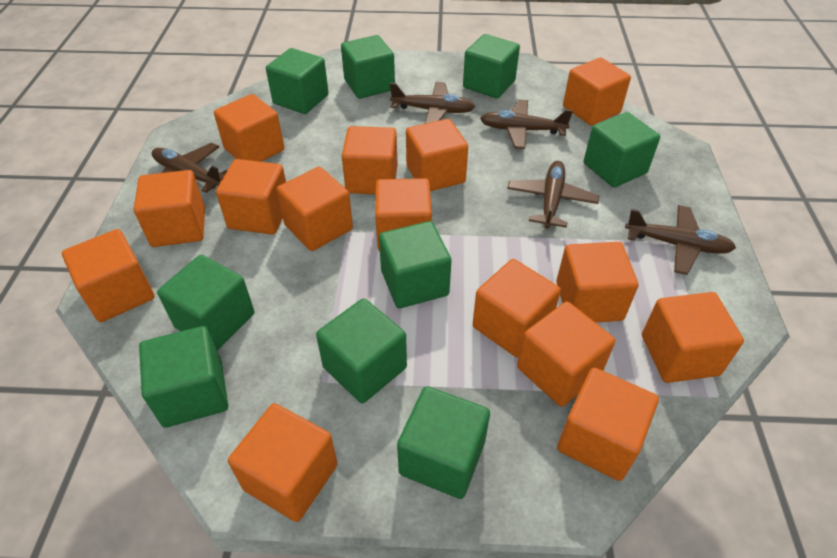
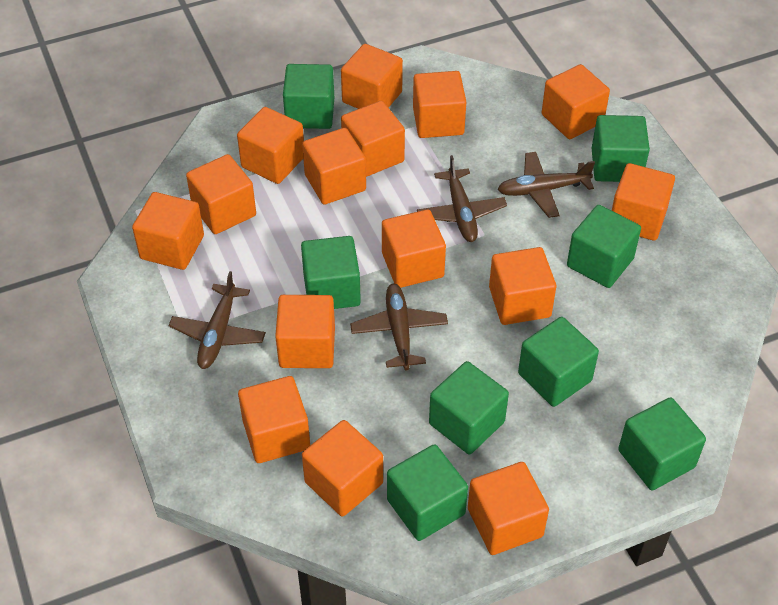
brown plane: [152,143,228,193] [390,82,475,124] [480,99,573,149] [508,161,599,229] [625,205,736,275] = 5 -> [168,271,266,369] [350,284,448,370] [417,155,507,242] [497,152,595,218] = 4
green cube: [139,326,228,428] [157,255,254,350] [266,48,329,114] [316,298,407,403] [341,35,395,99] [379,221,451,308] [397,386,490,499] [463,34,520,98] [584,112,660,188] = 9 -> [283,64,334,129] [301,236,361,309] [387,444,468,541] [429,361,509,454] [518,317,599,407] [567,205,641,288] [592,115,650,182] [618,397,706,491] = 8

